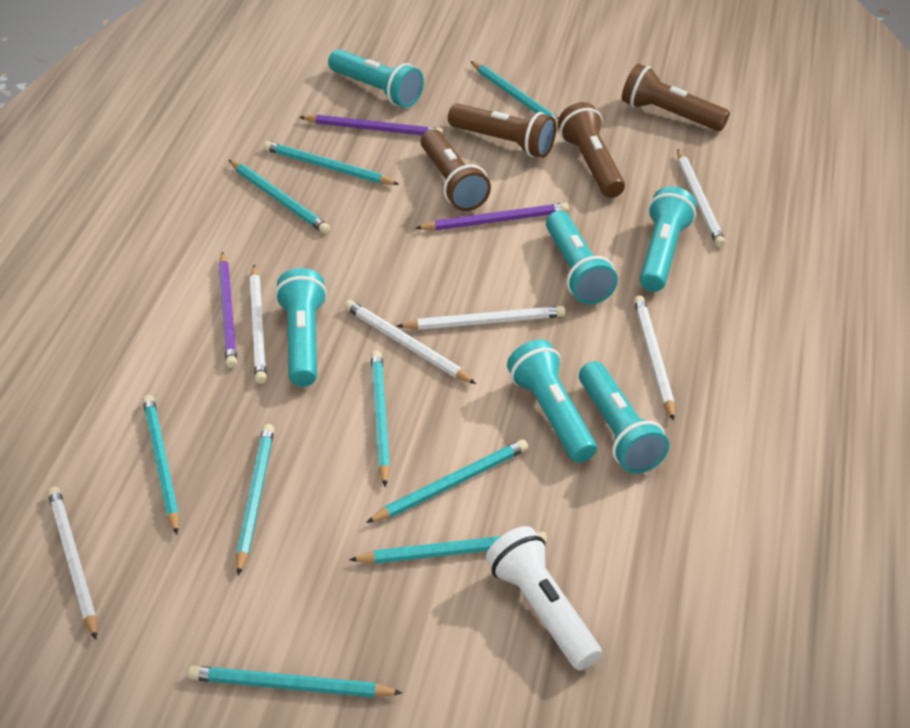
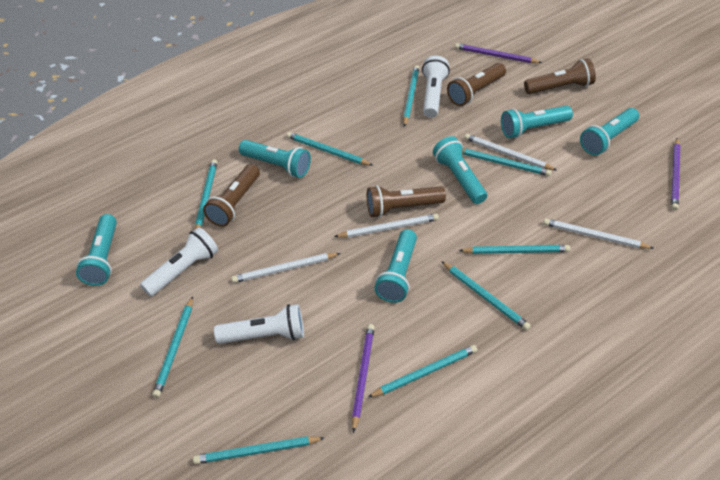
white flashlight: [486,526,602,670] = 1 -> [140,227,218,297] [214,304,304,344] [422,55,450,118] = 3
white pencil: [48,486,97,640] [250,265,267,384] [344,300,476,384] [396,306,565,330] [634,295,675,421] [677,149,725,247] = 6 -> [231,253,341,283] [334,214,439,238] [464,134,556,170] [543,218,654,249] = 4

